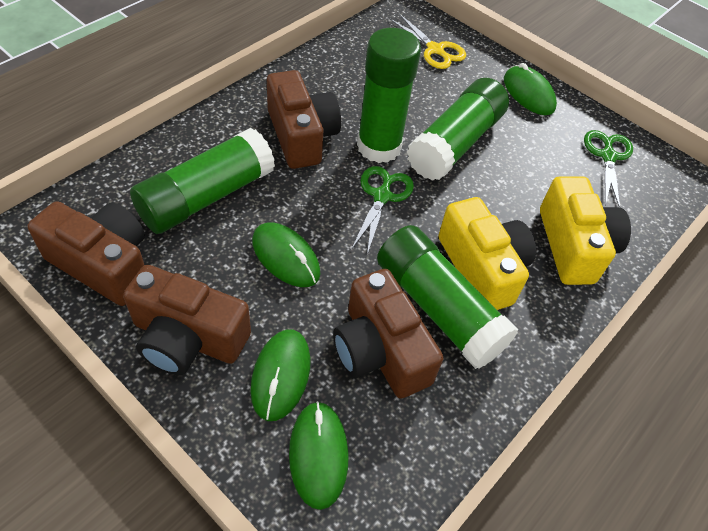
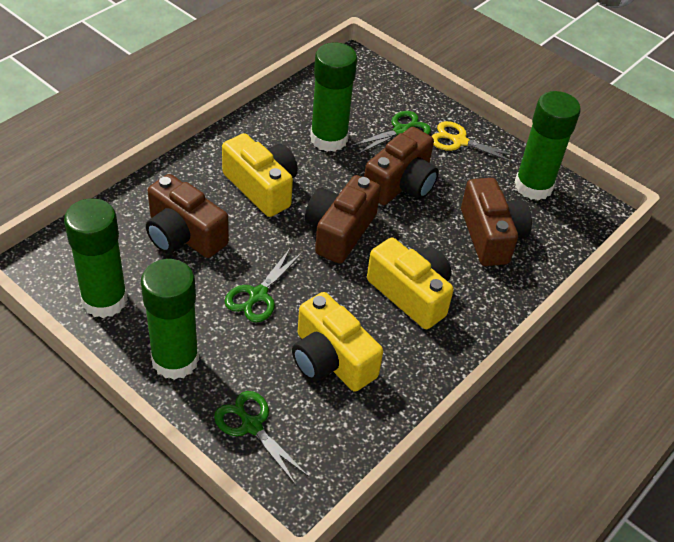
green mouse: [251,329,310,421] [252,222,320,287] [289,401,348,510] [504,63,557,115] = 4 -> none = 0
green scissors: [351,166,414,255] [584,130,633,207] = 2 -> [214,391,309,485] [225,247,303,322] [349,111,431,155] = 3
yellow camera: [438,197,536,310] [540,176,631,285] = 2 -> [222,133,298,217] [292,292,383,392] [367,238,454,329] = 3

